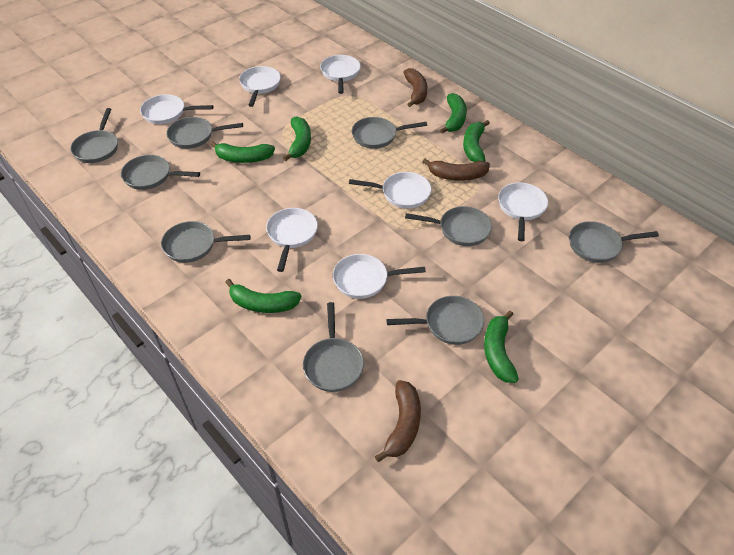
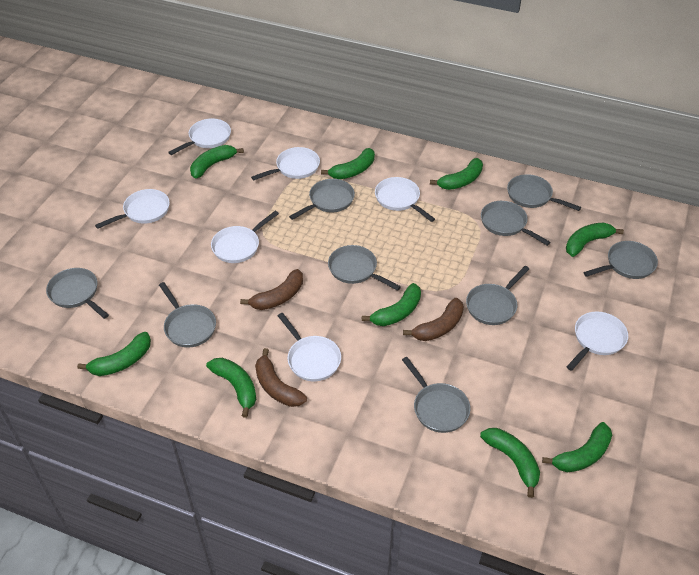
green banana: [210,141,275,163] [225,279,301,313] [283,116,311,161] [440,93,467,134] [463,120,490,162] [484,311,519,383] = 6 -> [77,332,151,376] [190,145,244,179] [206,358,256,418] [321,148,375,179] [362,283,421,326] [430,158,483,190] [480,428,540,498] [542,422,612,472] [566,222,624,257] = 9

